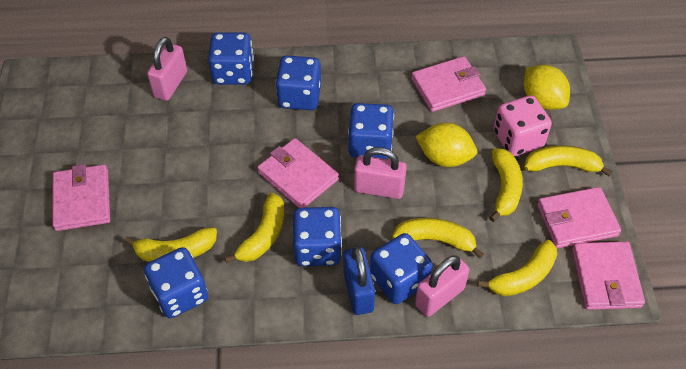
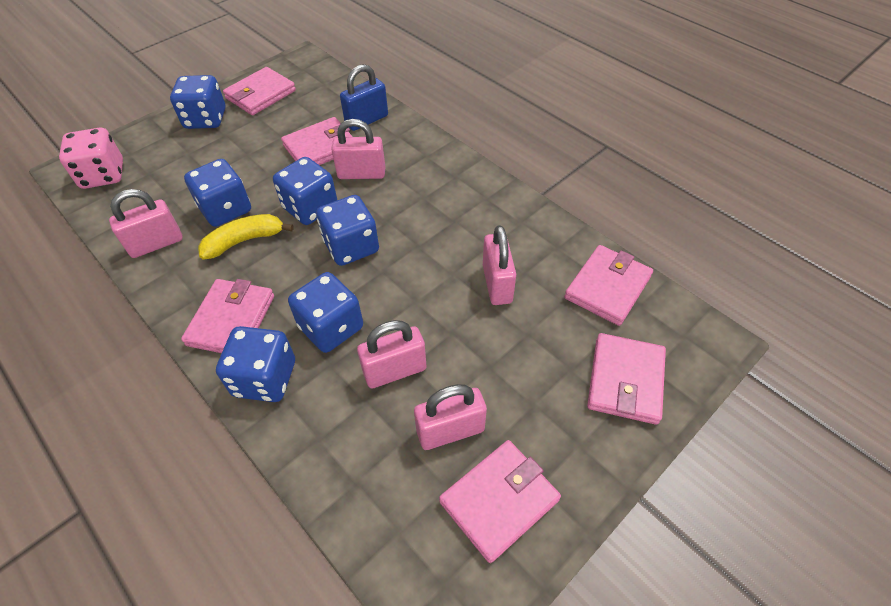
pink padlock: [147,37,187,101] [354,147,407,199] [415,255,470,317] = 3 -> [109,189,183,258] [331,119,385,179] [357,320,427,389] [414,384,487,450] [483,225,516,305] = 5
pink wallet: [52,164,110,231] [257,138,339,208] [411,56,486,112] [537,187,621,248] [572,241,645,310] = 5 -> [181,279,274,353] [223,67,296,115] [281,117,353,165] [439,440,561,563] [564,245,653,326] [587,333,666,425] = 6
yellow banana: [124,227,217,262] [225,193,284,263] [392,218,484,259] [478,240,557,296] [489,148,523,222] [524,145,612,176] = 6 -> [198,214,294,260] = 1
yellow lemon: [416,123,477,167] [524,65,570,110] = 2 -> none = 0

